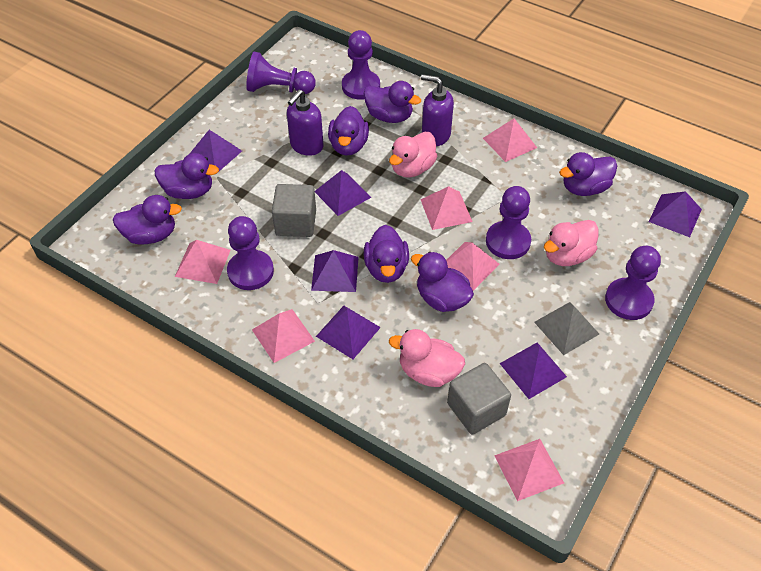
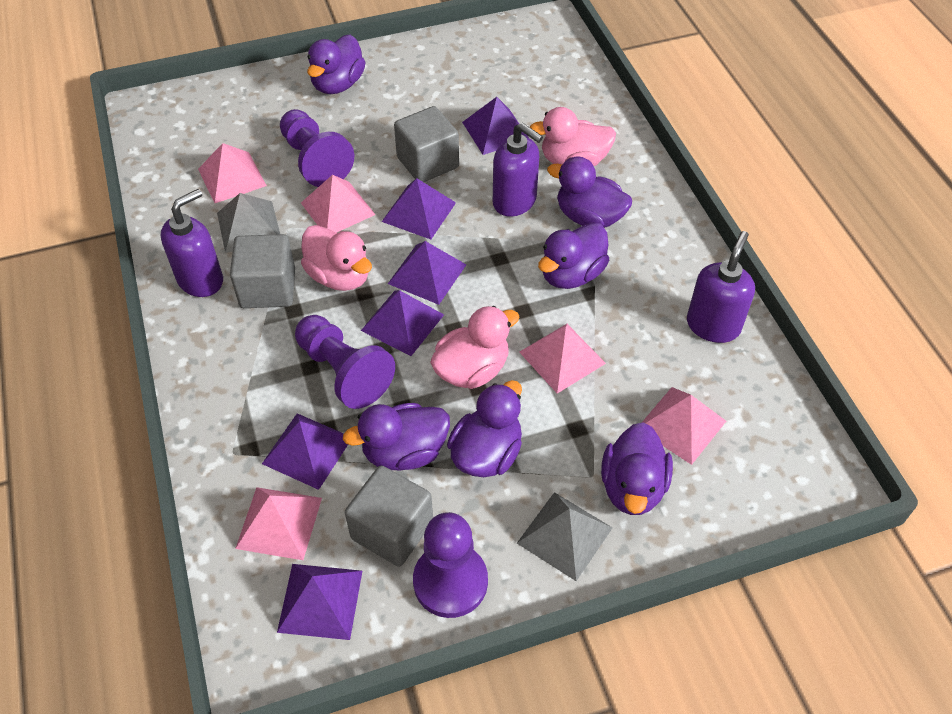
grey cube: [272,184,316,237] [447,363,511,435] = 2 -> [230,234,295,308] [345,466,433,567] [394,106,459,182] = 3
grey pyramid: [534,302,599,355] = 1 -> [217,193,280,253] [517,492,613,581] = 2
pink pyramid: [175,240,231,284] [252,309,315,363] [420,186,473,230] [446,242,499,291] [483,119,537,162] [494,439,564,501] = 6 -> [198,143,267,203] [235,487,322,560] [301,175,376,233] [519,324,606,394] [642,387,726,465] = 5
purple duck: [113,195,182,245] [155,153,219,199] [328,106,369,156] [364,81,421,123] [364,225,409,283] [411,252,474,312] [559,152,617,196] = 7 -> [307,34,366,94] [343,403,450,470] [447,380,522,477] [538,222,609,289] [547,157,632,228] [601,422,673,515] = 6
purple pawn: [227,216,274,290] [246,52,316,94] [342,30,380,100] [486,186,531,259] [605,246,661,320] = 5 -> [280,109,354,187] [295,315,395,409] [413,512,488,618] = 3
purple soap dispenser: [287,90,324,156] [421,74,454,146] = 2 -> [161,189,223,297] [493,122,543,217] [687,231,755,343] = 3

